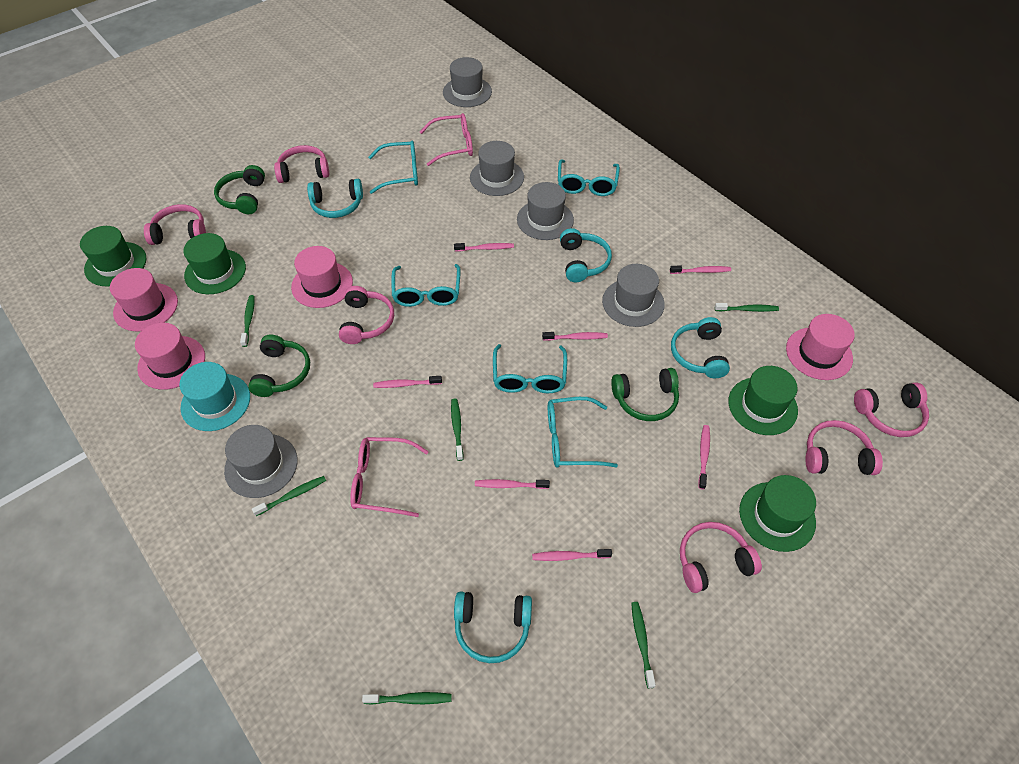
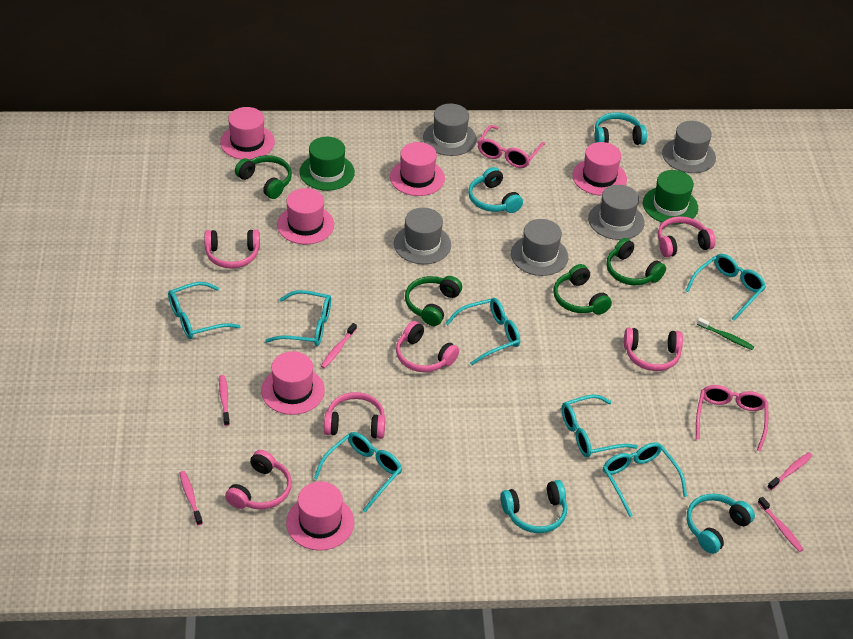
green hat: [80,226,146,287] [183,233,246,294] [728,366,798,435] [739,475,816,552] = 4 -> [299,137,355,191] [643,170,698,225] = 2
green headphones: [214,165,265,214] [248,335,310,397] [611,368,679,421] = 3 -> [235,155,292,199] [405,276,462,326] [553,264,612,315] [606,238,666,285] = 4
green toothbrush: [240,295,255,347] [252,476,326,516] [362,692,452,705] [451,399,463,461] [631,602,656,688] [715,303,779,312] = 6 -> [697,318,754,350] = 1
pink hat: [110,268,178,331] [135,323,205,390] [291,246,353,308] [786,314,855,380] = 4 -> [220,107,275,160] [261,351,325,415] [277,188,334,244] [286,481,354,551] [390,142,445,196] [572,142,627,196] = 6
pink toothbrush: [373,376,442,388] [454,243,514,252] [475,479,550,489] [532,549,612,561] [542,332,608,341] [670,265,731,274] [698,425,710,489] = 7 -> [179,471,203,525] [219,375,230,426] [321,323,357,368] [758,497,804,552] [768,452,813,490] = 5
turquoise glasses: [368,141,418,194] [391,264,461,307] [493,344,567,393] [548,397,618,468] [558,159,620,196] = 5 -> [168,282,241,339] [265,290,331,346] [314,432,402,512] [445,298,520,365] [561,394,638,458] [603,442,687,517] [686,254,766,321] = 7
turquoise hat: [179,362,250,431] = 1 -> none = 0

